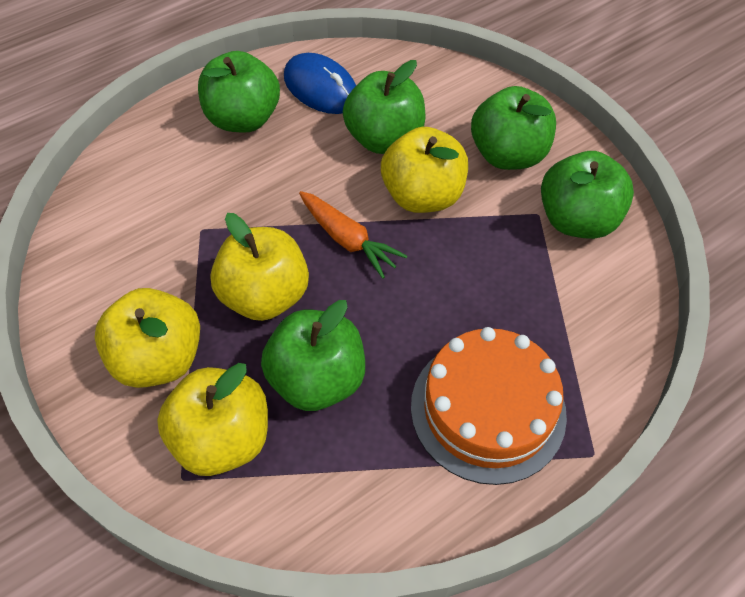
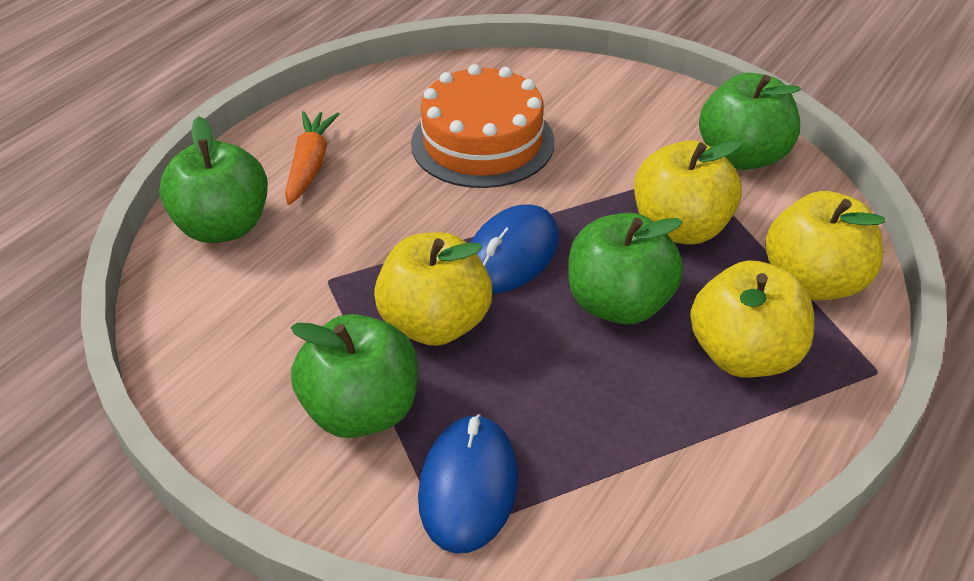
blue mouse: [284,53,356,114] = 1 -> [418,414,518,554] [471,205,559,293] = 2
green apple: [198,51,280,133] [261,300,365,411] [343,60,425,154] [471,86,556,170] [541,151,634,239] = 5 -> [159,116,268,243] [291,314,418,438] [568,213,684,325] [699,73,801,170] = 4

